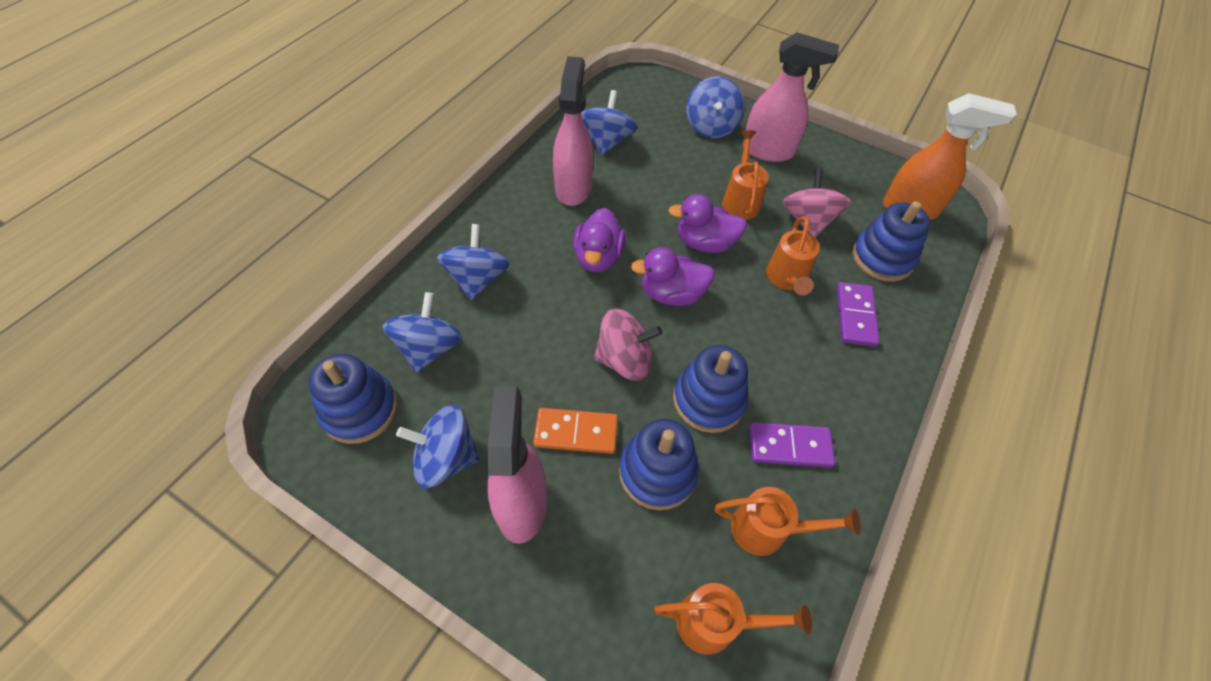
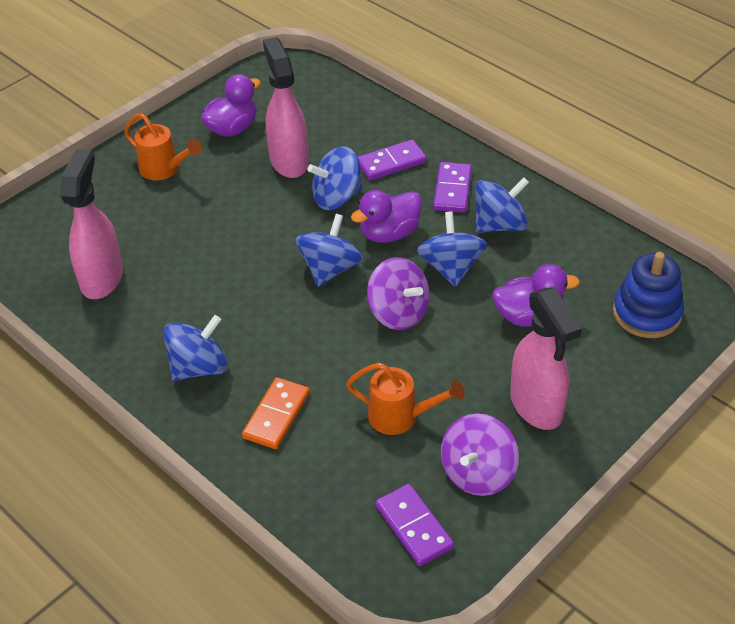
blue stacking toy: [309,354,398,444] [619,419,699,510] [673,345,748,433] [852,201,930,282] = 4 -> [613,252,684,338] = 1
orange spray bottle: [883,93,1017,220] = 1 -> none = 0
orange watering can: [655,583,812,655] [714,487,861,556] [722,130,769,220] [766,216,820,295] = 4 -> [124,113,202,180] [346,363,465,435] = 2
pink spinning top: [594,308,662,381] [783,168,851,238] = 2 -> none = 0
purple domino: [749,422,835,468] [837,282,880,347] = 2 -> [358,140,427,180] [375,484,454,566] [433,162,472,213] = 3
purple spinning top: none = 0 -> [367,257,430,330] [441,413,519,496] = 2

